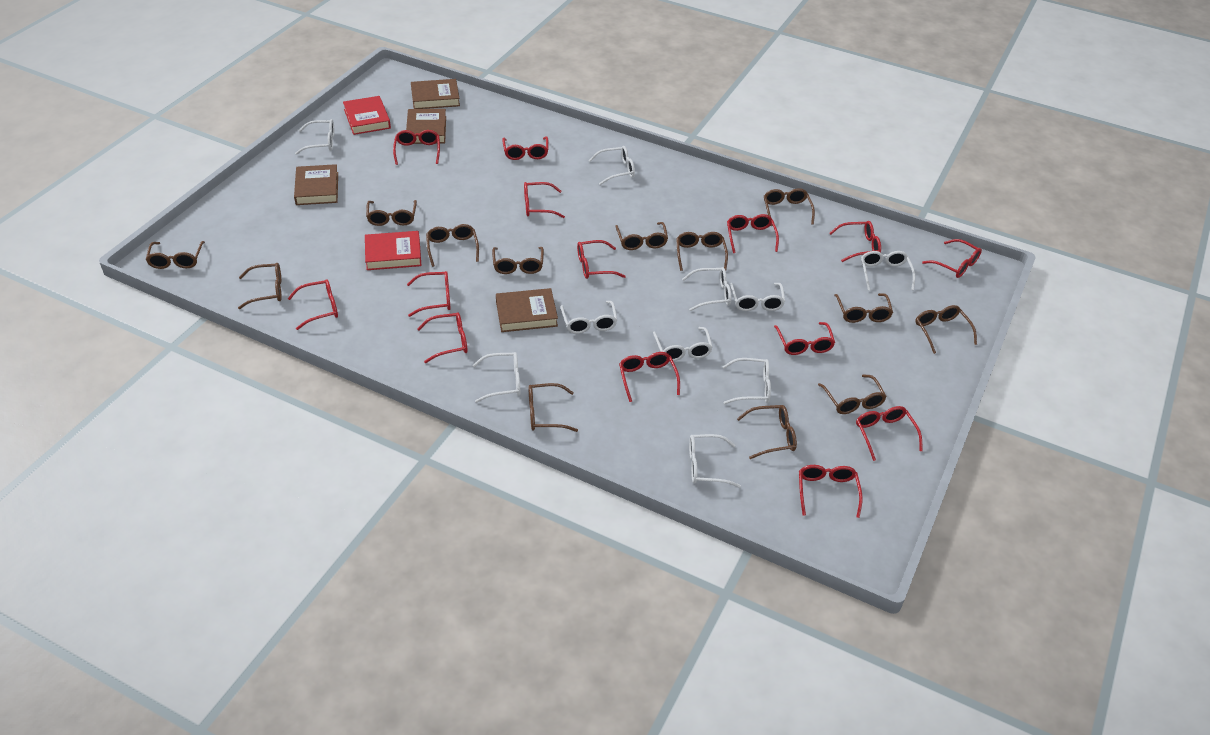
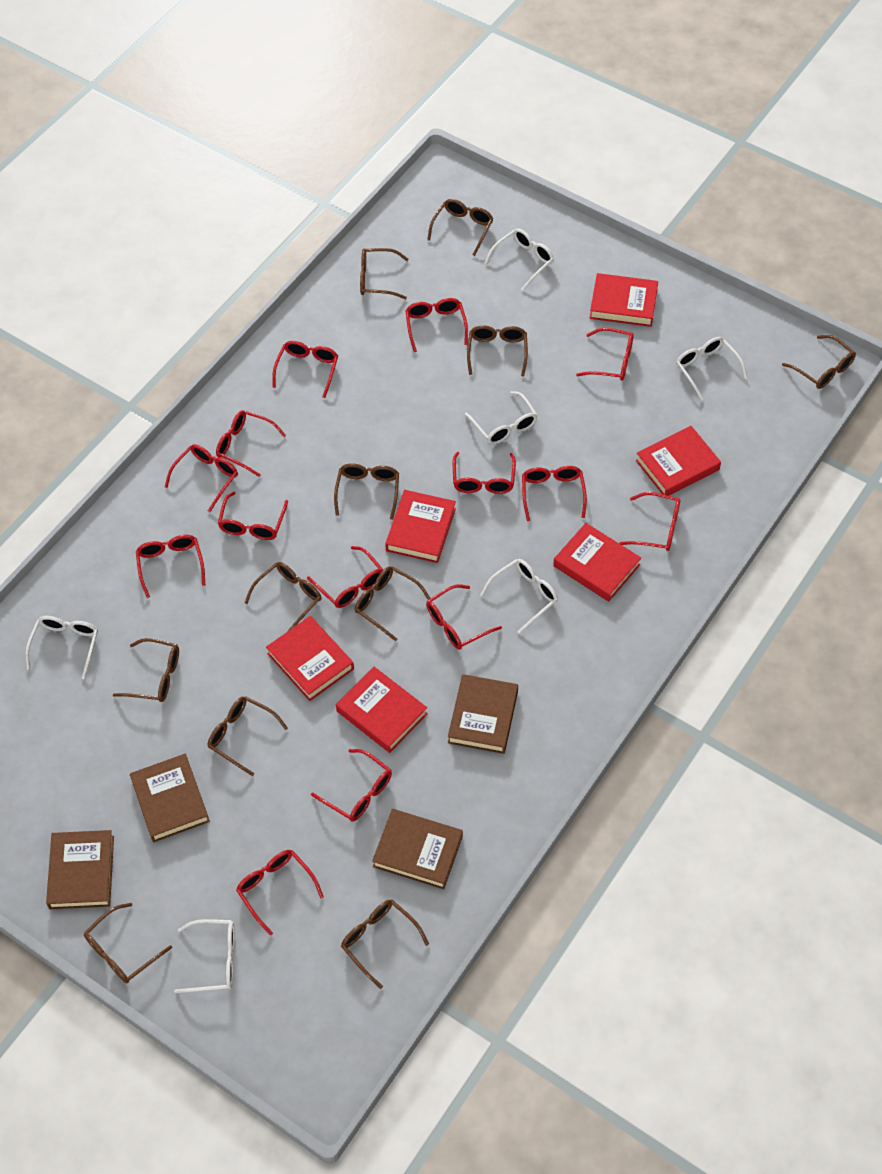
brown glasses: [146,241,205,269] [238,263,282,309] [366,200,417,226] [426,224,479,267] [492,247,544,274] [529,383,578,432] [615,222,668,250] [676,232,728,271] [737,405,797,459] [764,188,815,226] [818,374,887,414] [834,293,893,323] [915,305,977,354] = 13 -> [84,903,172,983] [113,638,179,702] [208,696,288,776] [245,562,321,632] [334,463,399,520] [341,900,429,989] [355,566,430,641] [360,248,408,299] [427,199,493,256] [467,325,528,377] [782,335,856,389] = 11
red book: [343,96,391,135] [365,231,422,270] = 2 -> [266,616,354,701] [336,667,427,753] [385,490,456,563] [553,523,641,602] [590,273,658,327] [636,426,721,496] = 6
white glasses: [295,119,334,155] [473,352,521,403] [560,301,617,334] [589,146,635,185] [653,327,713,361] [682,267,731,311] [689,434,741,488] [723,358,771,404] [730,283,785,311] [861,251,916,291] = 10 -> [25,616,98,679] [174,919,235,993] [465,391,537,444] [480,559,558,634] [485,229,554,290] [676,337,747,401] = 6

